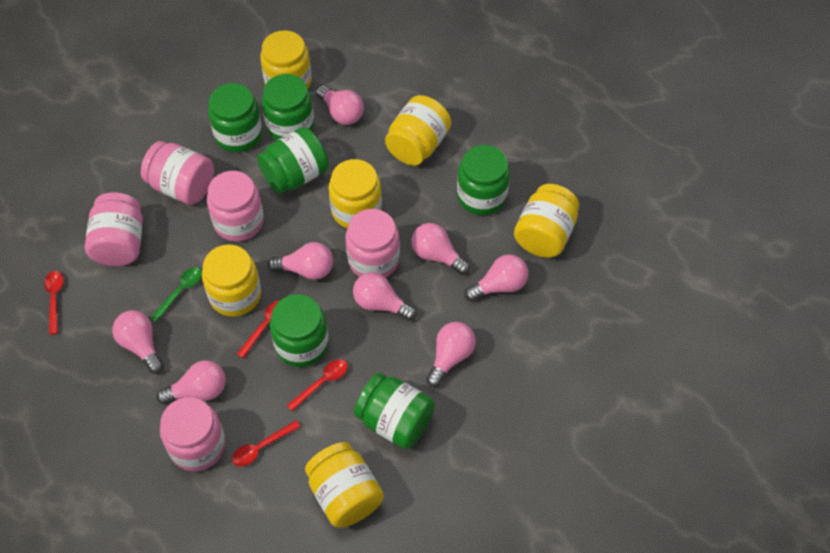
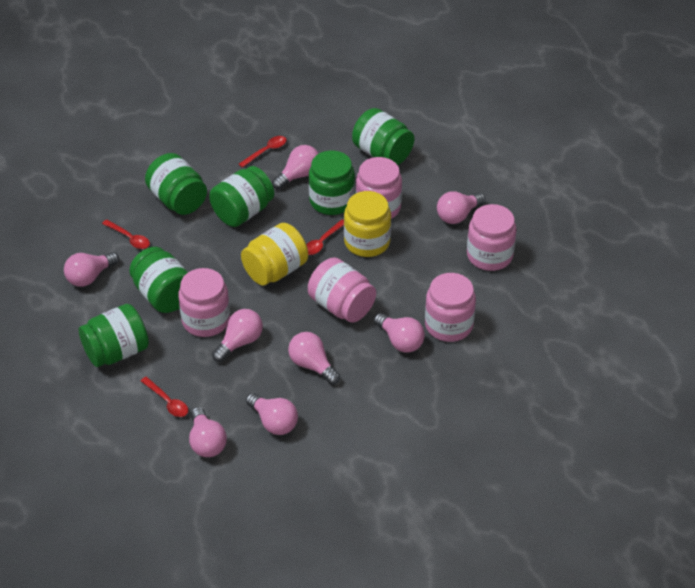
green spoon: [150,267,202,323] = 1 -> none = 0
yellow jar: [202,244,261,317] [260,30,312,88] [305,442,384,528] [329,159,382,229] [385,95,451,166] [514,184,579,258] = 6 -> [241,223,308,286] [344,191,391,257] = 2

